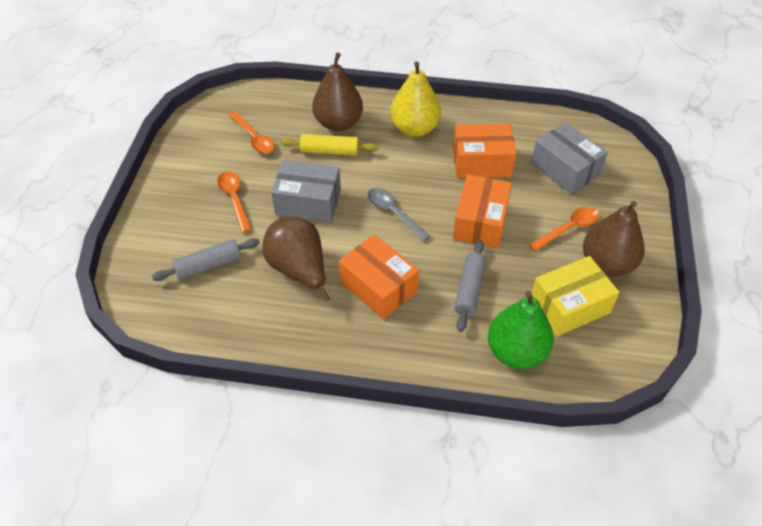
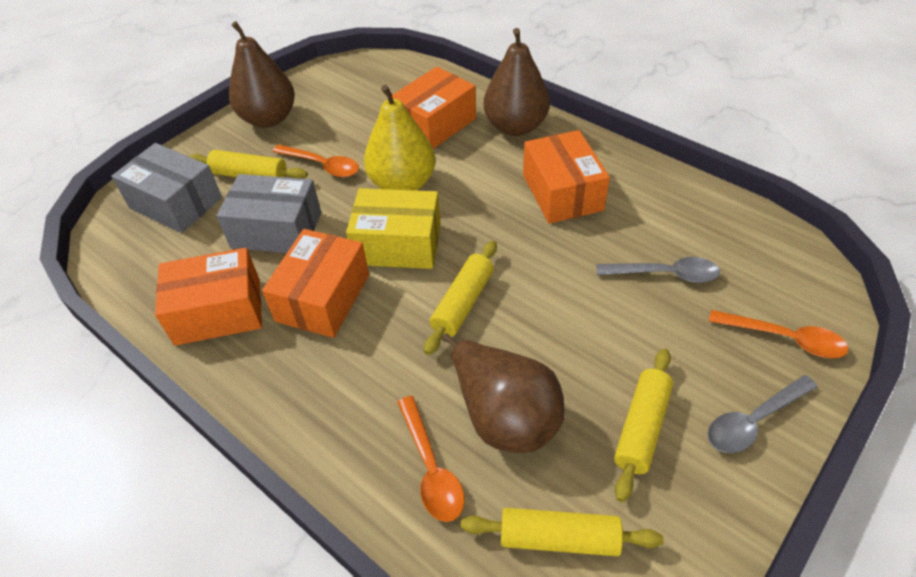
green pear: [488,291,554,369] = 1 -> none = 0
grey rolling pin: [152,238,260,281] [454,240,487,332] = 2 -> none = 0
grey spoon: [367,188,430,242] = 1 -> [596,257,720,283] [708,375,818,453] = 2
orange box: [339,234,419,319] [453,124,516,178] [453,174,512,248] = 3 -> [155,248,262,346] [262,229,369,338] [392,67,476,149] [523,130,610,224] = 4
yellow rolling pin: [281,134,378,156] = 1 -> [188,150,308,179] [424,241,497,355] [461,508,664,556] [614,349,673,502] = 4

